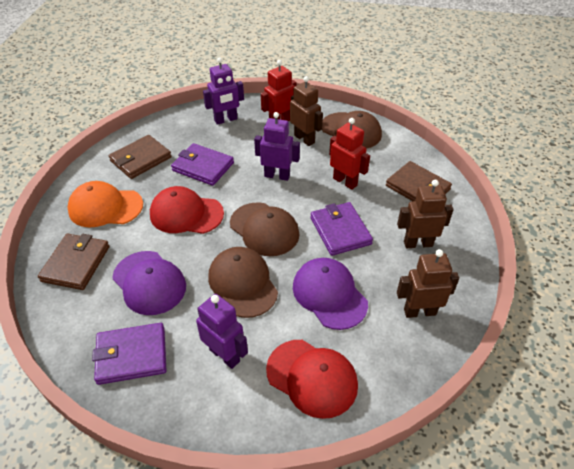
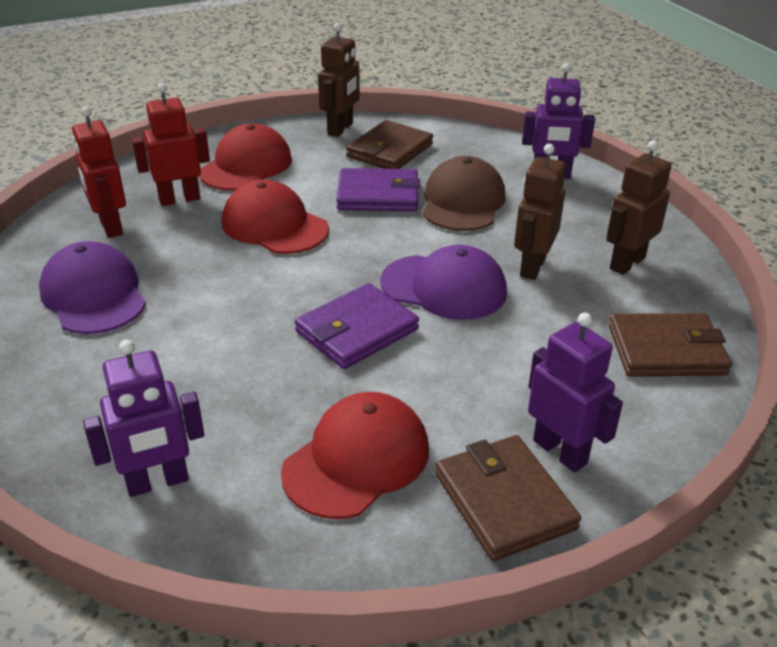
brown cap: [208,247,278,318] [230,202,299,256] [322,111,382,149] = 3 -> [422,156,505,231] = 1
orange cap: [68,181,143,227] = 1 -> none = 0
purple wallet: [92,323,167,385] [171,143,234,186] [310,202,373,256] = 3 -> [295,283,419,369] [336,168,420,211] = 2
red cap: [150,186,224,234] [266,340,358,419] = 2 -> [199,123,292,191] [222,179,329,254] [281,392,429,519] = 3

